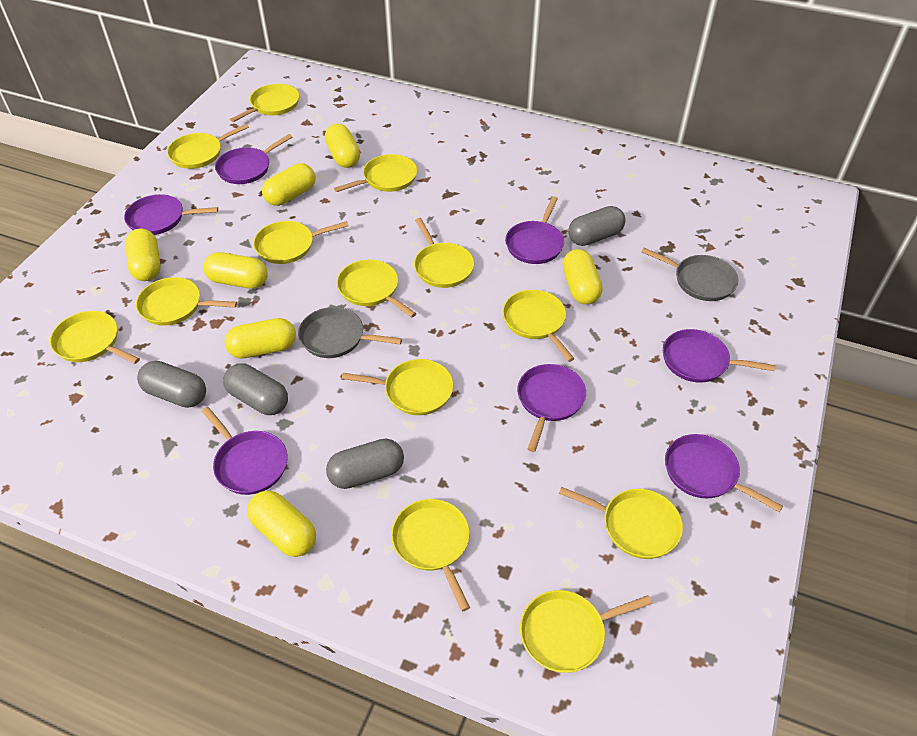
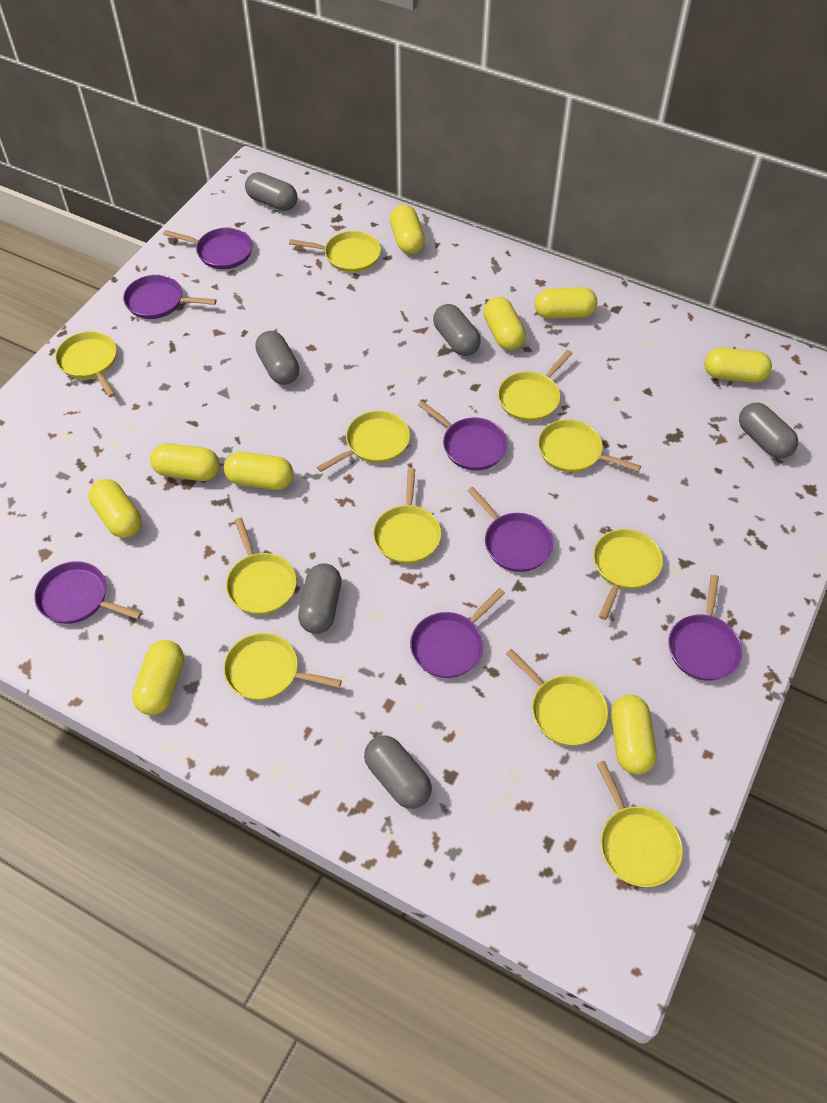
grey capsule: [137,361,206,408] [223,363,288,415] [326,439,404,489] [568,206,626,246] = 4 -> [245,172,297,211] [255,331,299,385] [298,563,342,634] [364,736,432,809] [433,304,481,356] [739,402,798,459] = 6
grey pan: [298,307,402,358] [642,248,739,301] = 2 -> none = 0
yellow capsule: [125,229,161,281] [204,252,268,289] [225,318,296,359] [247,490,316,557] [262,163,315,206] [325,124,360,168] [563,249,603,304] = 7 -> [88,479,142,538] [132,640,184,715] [150,443,220,481] [224,452,294,490] [390,205,425,254] [483,297,526,350] [535,287,597,319] [611,695,657,775] [704,348,772,383] = 9
yellow pan: [50,311,140,364] [136,277,237,326] [167,124,249,169] [230,84,299,122] [253,221,349,264] [334,154,417,192] [337,260,417,318] [342,359,453,415] [391,499,470,612] [414,218,474,288] [502,290,575,362] [520,590,652,673] [559,487,683,559] = 13 -> [55,331,117,397] [223,633,342,700] [226,518,297,615] [289,231,381,273] [317,411,410,472] [373,468,441,564] [498,350,573,422] [506,649,608,746] [538,419,641,472] [593,529,663,620] [597,761,683,887] = 11

